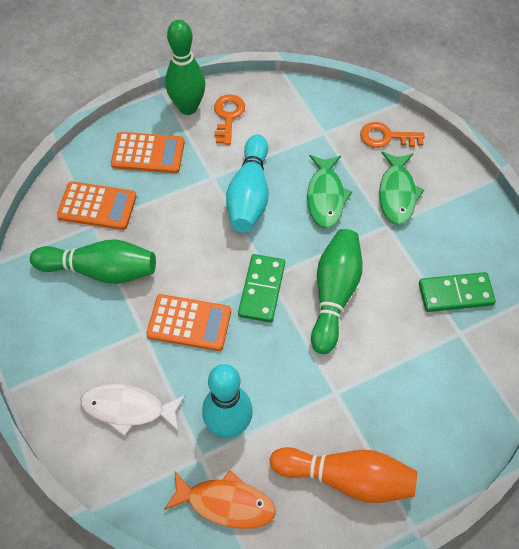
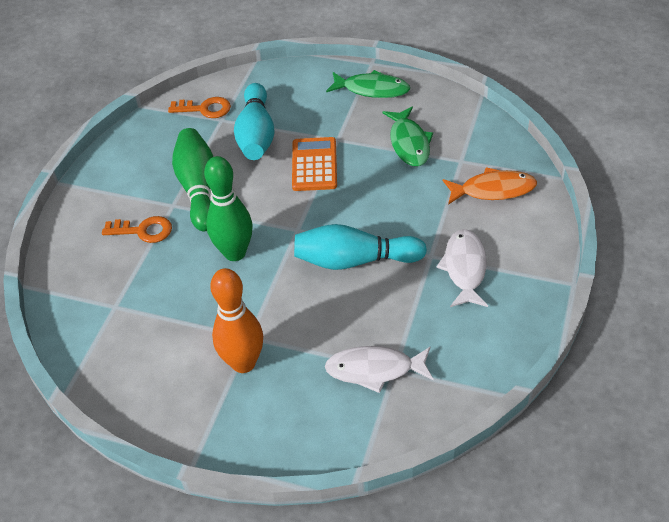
green bowling pin: [30,239,156,284] [165,20,205,115] [311,229,363,354] = 3 -> [172,128,213,231] [204,156,253,261] = 2
green domino: [238,254,285,323] [419,272,496,312] = 2 -> none = 0
orange calculator: [57,181,137,230] [111,132,185,173] [146,294,231,351] = 3 -> [292,137,337,191] = 1
white fish: [80,384,186,436] = 1 -> [325,346,434,393] [436,229,488,307] = 2

